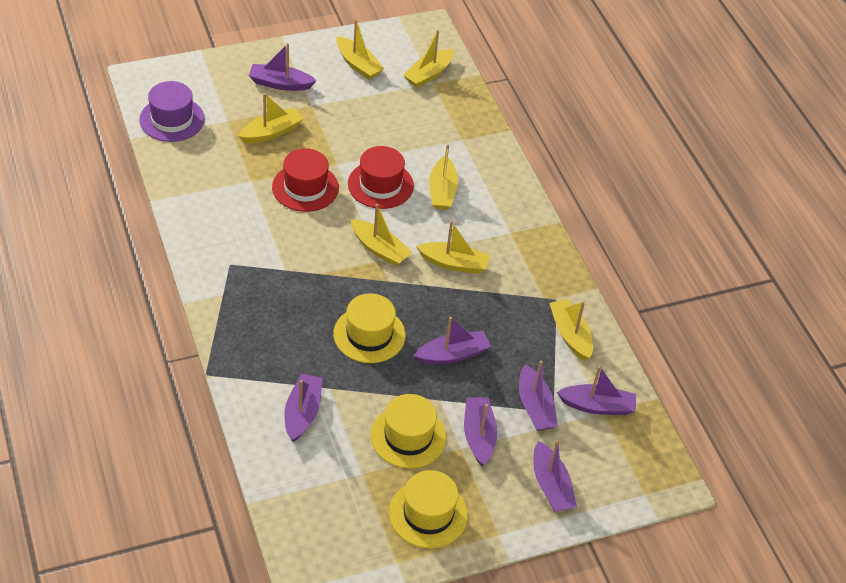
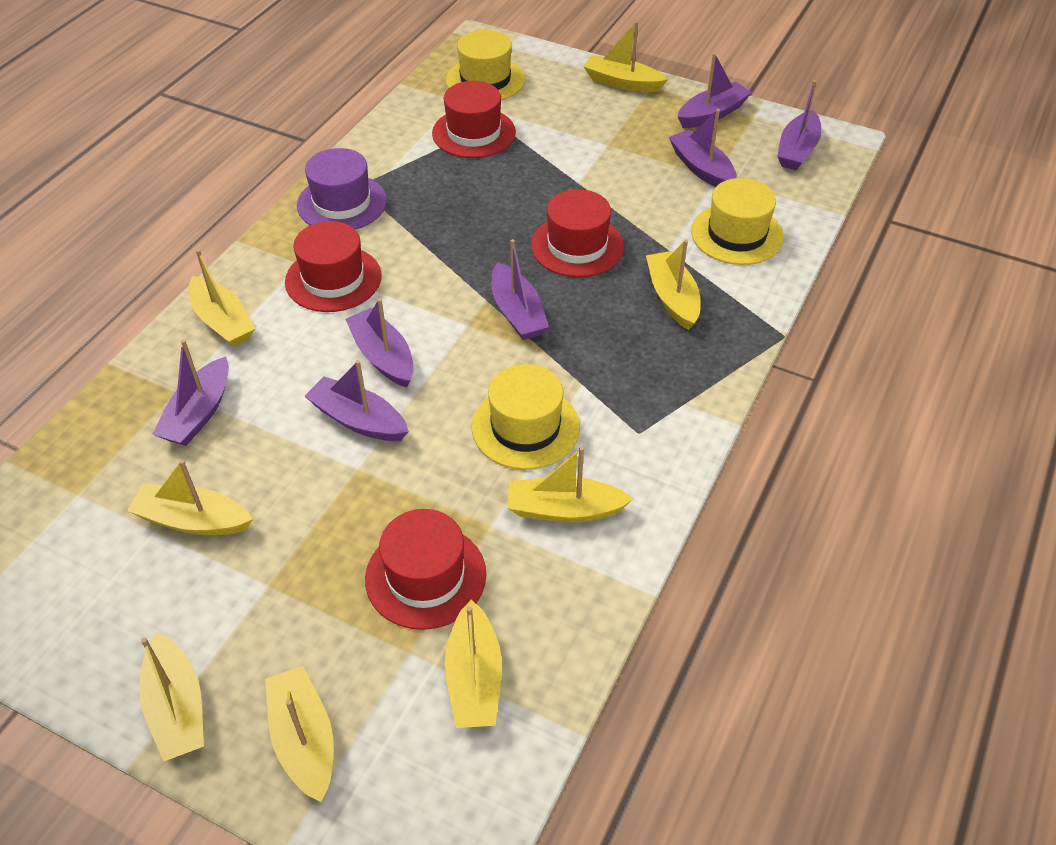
red hat: [272,148,339,212] [348,146,414,209] = 2 -> [285,221,382,312] [365,509,486,630] [432,81,516,158] [531,189,624,277] = 4
yellow boat: [238,93,303,143] [336,19,384,80] [351,204,413,266] [403,30,454,88] [416,221,490,274] [429,144,458,210] [549,298,593,361] = 7 -> [127,460,253,535] [139,632,204,762] [189,249,255,347] [265,666,334,802] [445,600,502,728] [507,447,634,523] [583,21,668,92] [646,240,701,330] = 8

